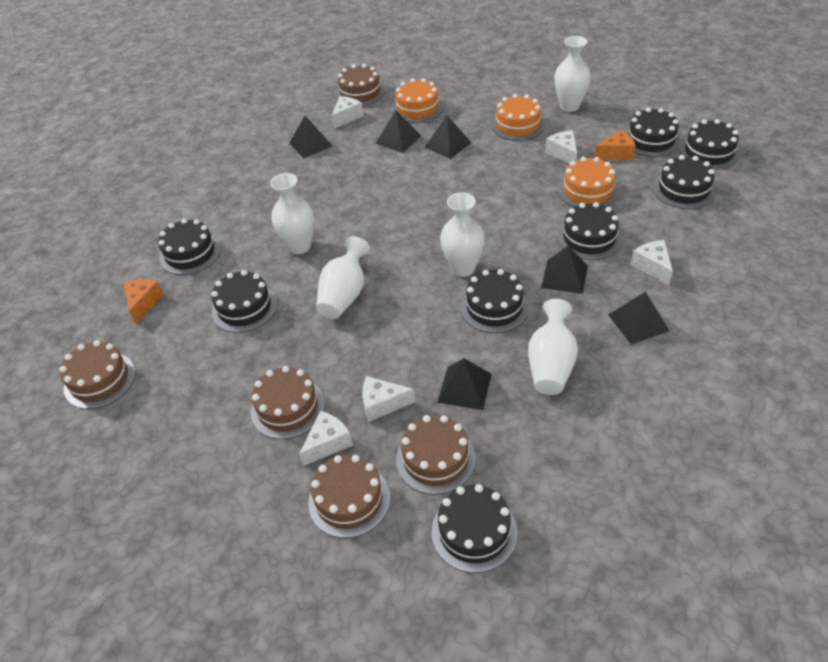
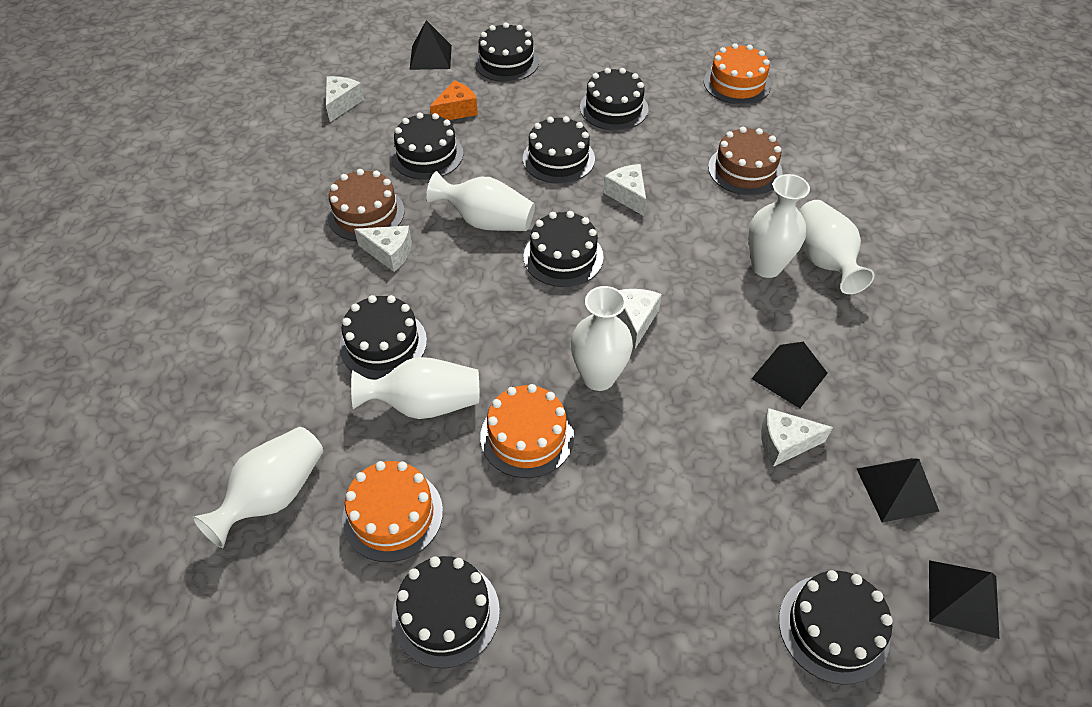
black pyramid: [289,116,333,158] [376,110,421,153] [425,115,472,159] [437,358,492,410] [541,246,588,294] [608,292,669,344] = 6 -> [410,20,452,70] [751,342,828,408] [857,458,939,522] [929,560,999,639] = 4
brown cake: [59,340,136,409] [251,366,325,439] [308,455,390,538] [336,64,385,106] [396,415,476,494] = 5 -> [327,169,405,241] [708,127,782,195] = 2
orange cheese: [124,279,164,324] [594,129,636,160] = 2 -> [430,80,478,120] = 1
white vase: [270,173,314,254] [316,236,370,319] [440,193,485,277] [528,299,578,395] [554,36,591,112] = 5 -> [192,427,323,548] [351,357,479,419] [426,171,535,231] [571,286,633,391] [748,174,810,278] [799,200,874,294] = 6

